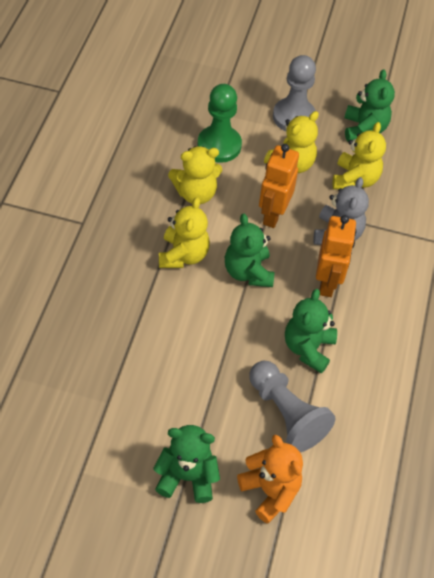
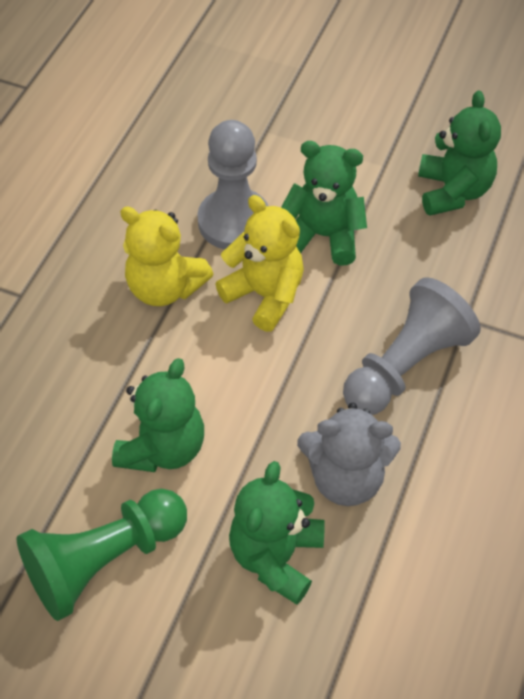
orange robot: [259,144,299,228] [316,215,356,297] = 2 -> none = 0
orange teddy bear: [237,435,303,523] = 1 -> none = 0
yellow teddy bear: [159,197,210,268] [168,146,222,204] [264,111,319,173] [332,122,386,190] = 4 -> [120,206,213,306] [215,195,304,332] = 2

